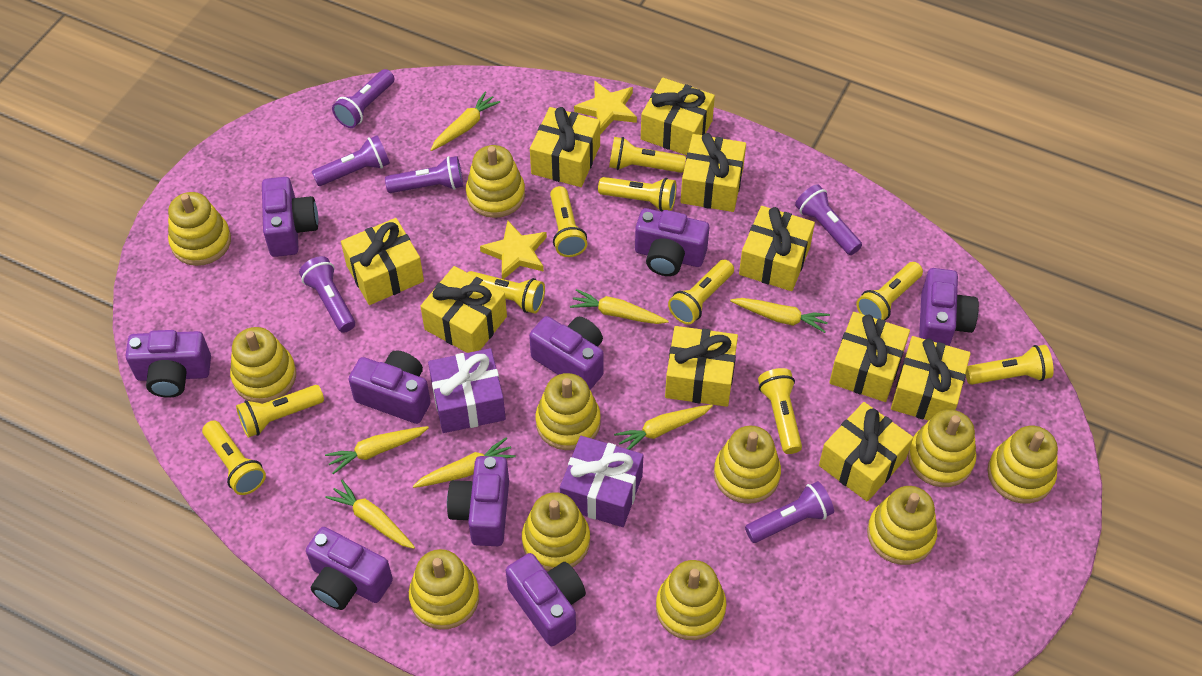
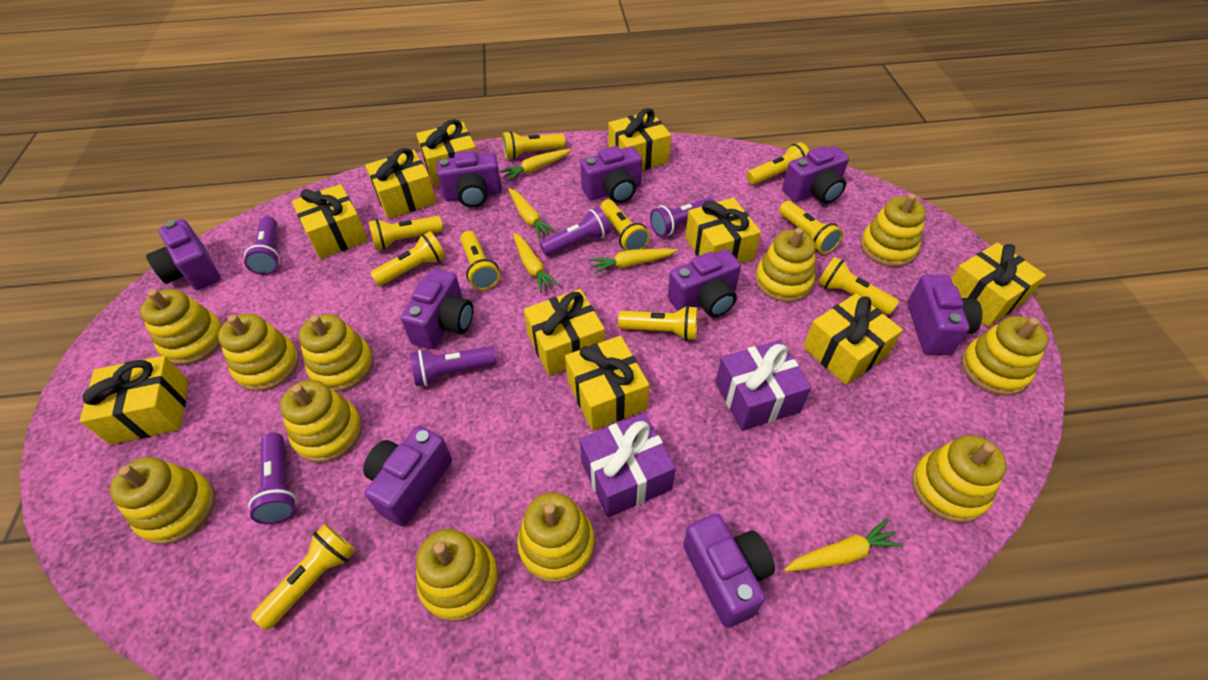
purple flashlight: [299,256,355,333] [312,135,390,186] [332,69,394,128] [385,156,463,193] [745,481,834,543] [795,184,862,255] = 6 -> [244,216,280,275] [248,433,297,524] [410,346,497,386] [540,207,611,256] [650,198,715,237] = 5
yellow carrot: [325,426,429,474] [325,480,415,549] [413,438,516,488] [430,92,501,151] [570,289,669,324] [614,404,713,450] [730,298,830,333] = 7 -> [500,149,571,182] [508,188,557,239] [513,233,560,293] [589,249,678,274] [784,519,903,572] = 5
yellow star: [480,221,547,279] [574,81,637,134] = 2 -> none = 0

